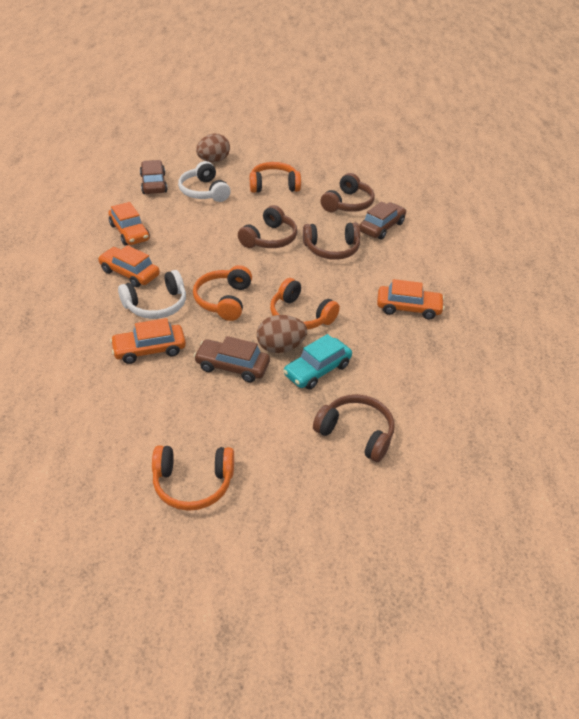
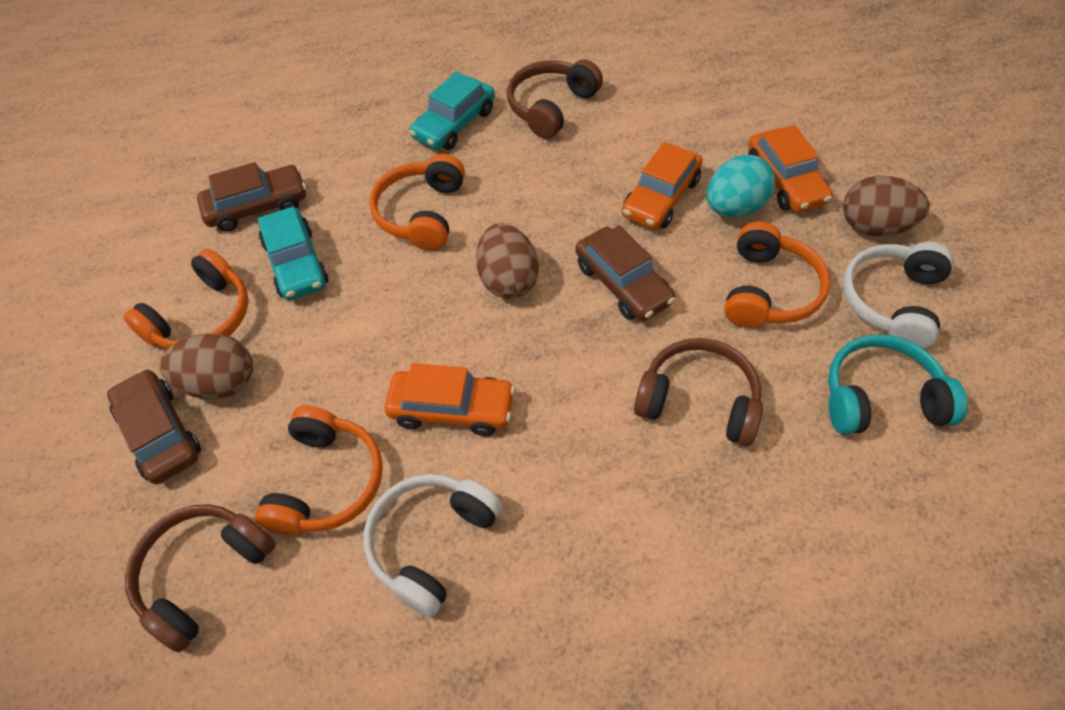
brown egg: [196,134,230,162] [257,315,307,353] = 2 -> [159,334,253,399] [476,223,539,299] [843,176,930,236] = 3
brown headphones: [238,205,297,248] [303,222,360,260] [313,394,395,462] [321,173,375,212] = 4 -> [125,504,275,652] [507,60,603,139] [634,338,763,446] = 3
orange car: [98,245,160,288] [109,202,150,246] [110,318,186,364] [377,279,445,320] = 4 -> [385,363,515,436] [622,142,703,229] [748,125,833,212] = 3
turquoise car: [283,334,352,390] = 1 -> [258,207,328,300] [409,72,495,150] = 2
turquoise egg: none = 0 -> [707,154,776,217] = 1
turquoise headphones: none = 0 -> [828,335,968,435] = 1

